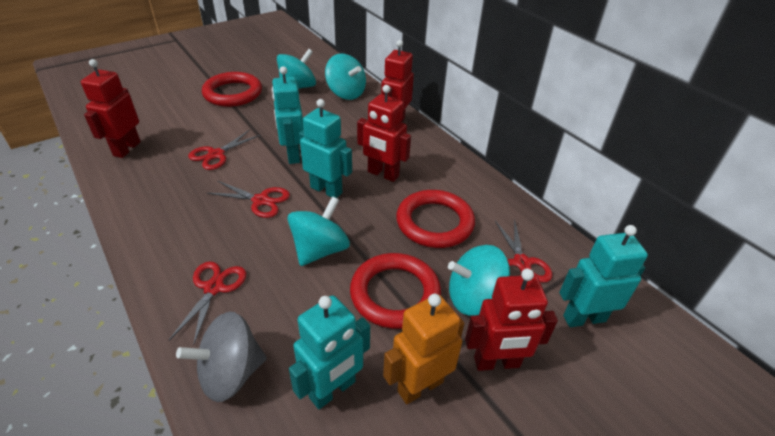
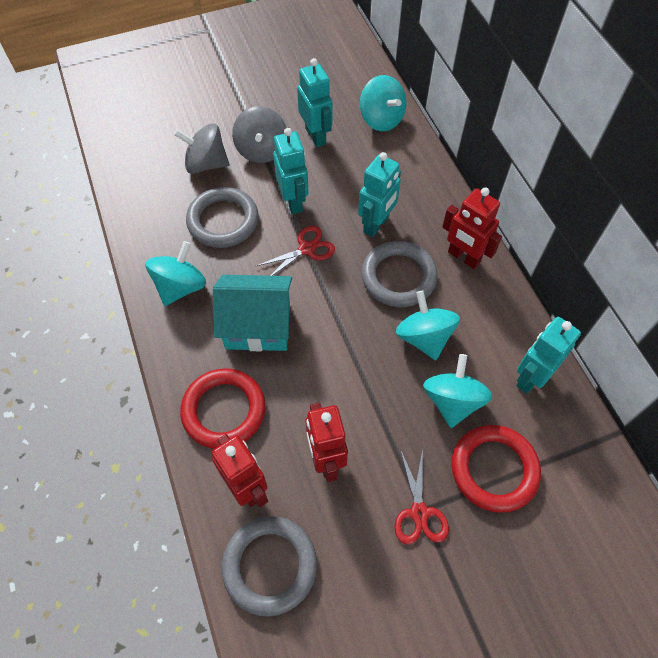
grey ring: none = 0 -> [186,187,259,248] [222,516,317,617] [361,241,438,307] = 3
grey spinning top: [176,312,267,402] = 1 -> [174,123,229,174] [232,106,286,163] = 2
orange robot: [383,294,465,404] = 1 -> none = 0
red ring: [202,72,262,107] [350,253,441,329] [396,190,475,248] = 3 -> [180,368,265,449] [451,425,541,513] = 2
red robot: [81,59,141,158] [357,85,411,182] [381,40,414,122] [465,268,558,371] = 4 -> [212,434,268,508] [305,403,348,482] [442,187,502,269] = 3
red scissors: [169,261,246,346] [188,129,261,170] [207,181,290,218] [495,219,552,283] = 4 -> [255,226,335,276] [394,449,449,544] = 2
turquoise house: none = 0 -> [213,275,292,351] = 1

